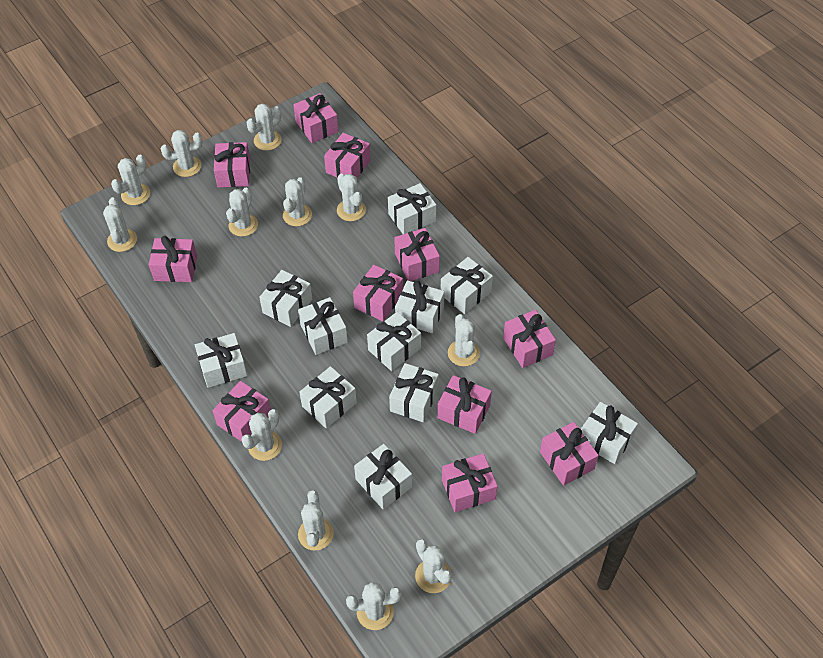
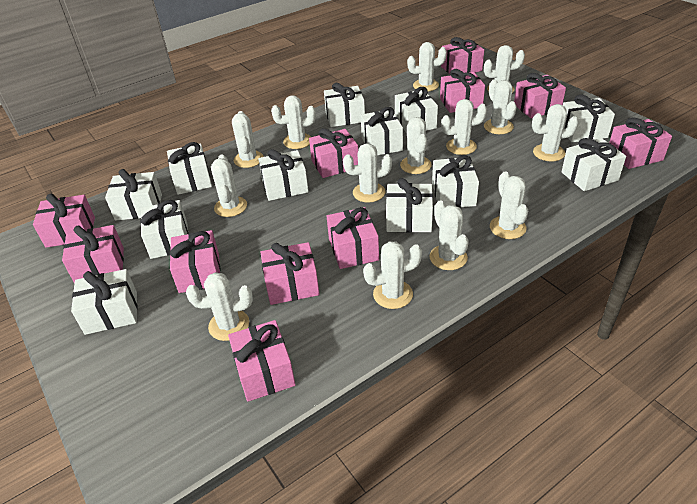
white cactus: [103,197,137,252] [111,155,150,205] [161,130,203,177] [226,188,258,237] [241,409,282,461] [246,104,282,151] [283,177,312,226] [298,490,334,551] [337,174,366,221] [346,582,402,630] [415,539,452,593] [448,314,480,366] = 12 -> [186,272,253,341] [211,155,247,217] [232,111,264,168] [271,95,316,149] [343,144,392,203] [363,241,422,309] [400,117,432,174] [407,42,447,91] [429,200,469,270] [441,99,487,155] [484,45,525,93] [484,79,517,134] [490,171,528,239] [532,104,579,162] = 14
white gift: [195,333,247,388] [259,270,312,327] [298,297,348,355] [299,366,357,429] [354,444,412,509] [367,312,421,371] [388,183,436,234] [389,363,439,422] [395,280,445,333] [440,257,493,314] [581,402,638,464] = 11 -> [71,269,138,335] [105,169,162,221] [140,200,189,259] [167,142,212,195] [258,149,309,201] [324,83,365,127] [361,107,403,155] [386,178,433,232] [395,87,438,133] [432,155,479,208] [562,138,626,191] [563,94,615,142] = 12

